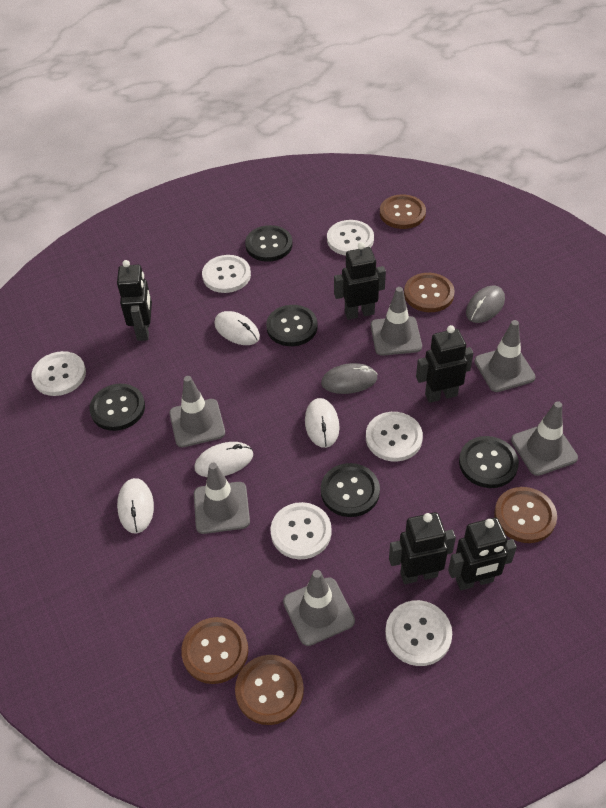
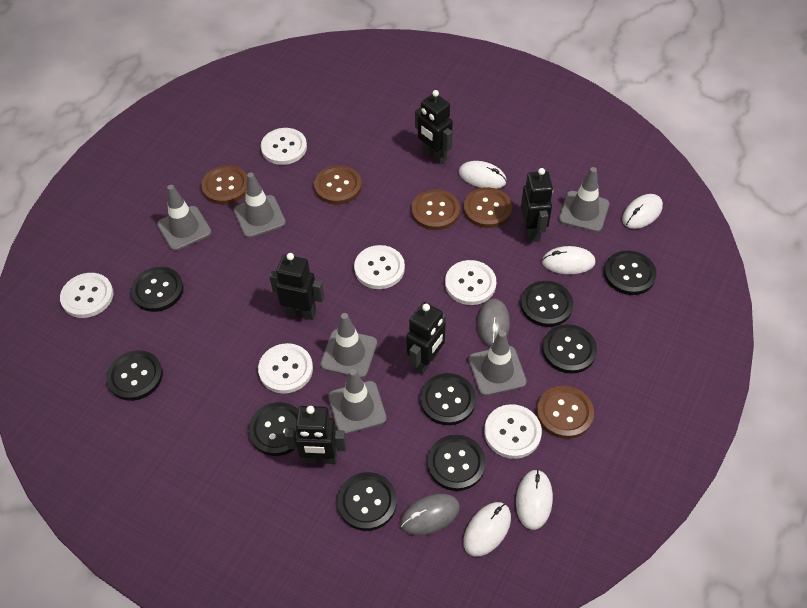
black button: [89,384,145,431] [245,225,292,262] [266,305,318,346] [321,463,380,517] [459,436,519,488] = 5 -> [106,350,163,401] [131,267,184,312] [249,402,298,456] [337,472,397,531] [420,373,476,425] [427,435,486,491] [520,281,573,327] [542,324,597,374] [604,251,657,295] = 9
white mouse: [117,478,154,533] [195,442,253,477] [214,311,260,345] [305,398,339,448] = 4 -> [459,161,507,189] [463,502,511,557] [516,469,553,530] [542,246,596,274] [622,194,663,229] = 5

